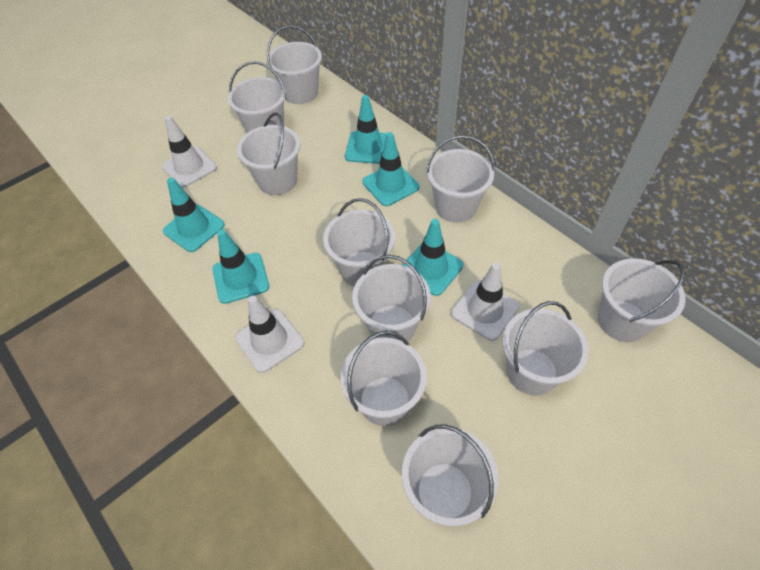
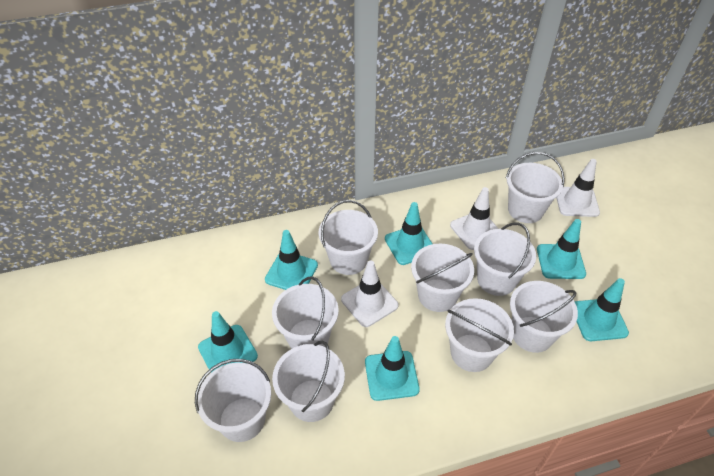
turquoise traffic cone: [163,178,225,252] [212,229,269,304] [345,95,387,164] [362,132,419,206] [402,219,463,296] = 5 -> [198,311,258,372] [265,230,318,290] [365,336,420,401] [385,202,432,265] [537,219,586,279] [575,278,629,341] = 6
white bucket: [228,61,286,133] [237,112,300,195] [267,26,322,104] [323,198,395,287] [341,331,427,426] [352,255,431,342] [402,424,499,527] [426,135,495,223] [503,301,589,396] [598,258,686,342] = 10 -> [195,359,271,442] [272,276,339,349] [272,341,345,422] [319,200,378,275] [411,243,474,312] [445,298,514,372] [474,222,536,296] [506,152,565,223] [510,281,578,353] = 9

